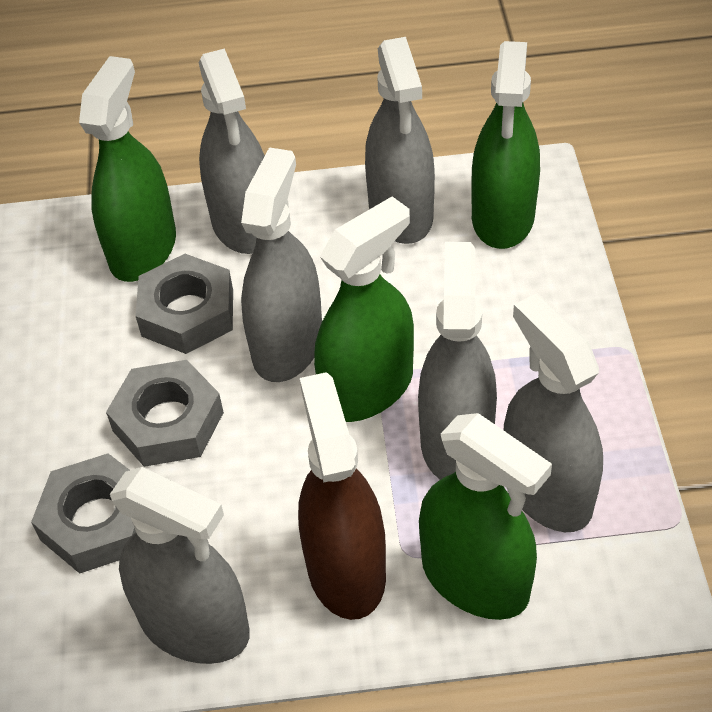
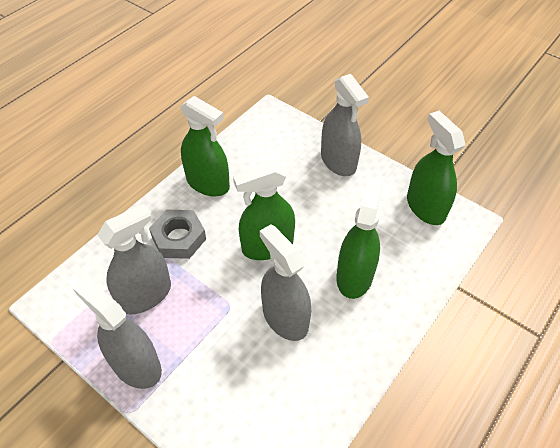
brown spray bottle: [298,372,386,620] = 1 -> none = 0
grey nut: [31,453,136,573] [106,360,224,467] [136,254,233,354] = 3 -> [149,210,206,259] = 1
grey spray bottle: [110,467,250,664] [198,48,265,254] [241,147,322,382] [365,37,435,244] [418,242,497,480] [504,294,603,532] = 6 -> [73,279,162,389] [97,204,171,314] [260,224,311,341] [321,74,369,176] = 4

